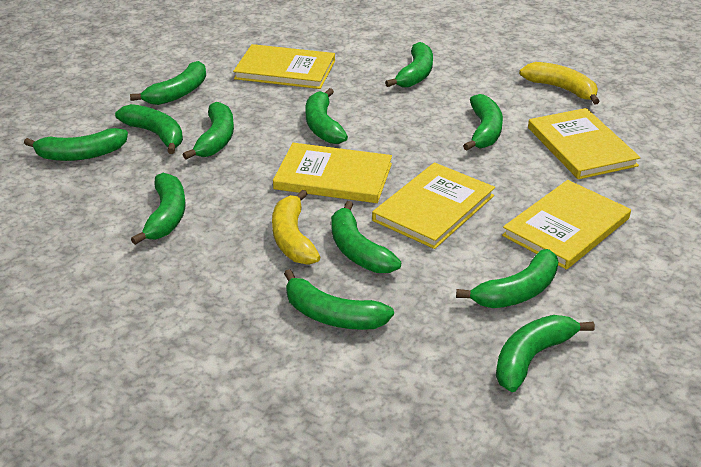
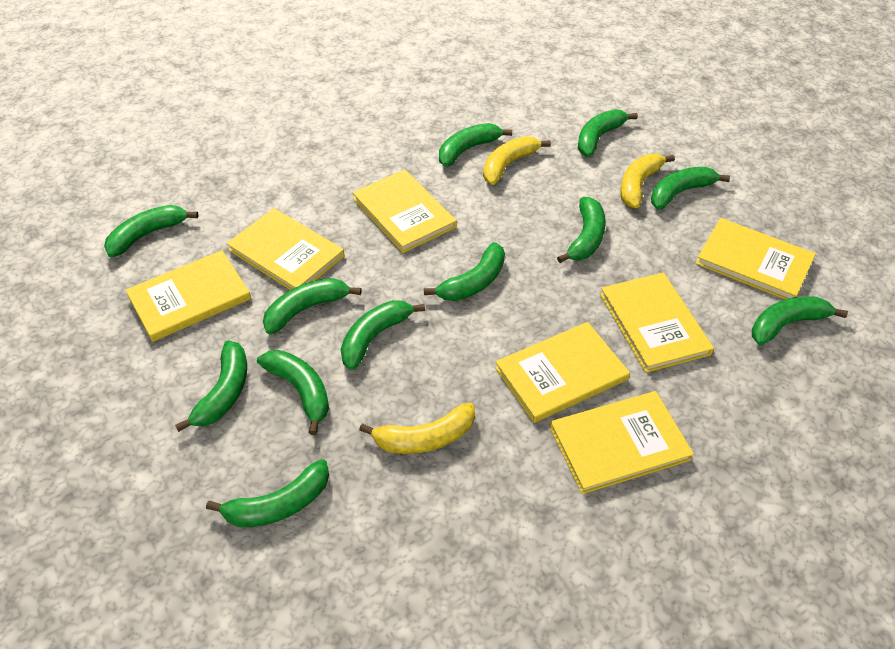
yellow banana: [272,190,320,265] [519,62,600,104] = 2 -> [359,402,475,454] [483,136,551,185] [620,154,675,208] = 3
yellow book: [233,44,335,89] [273,143,392,203] [372,162,495,249] [502,180,631,270] [528,108,641,179] = 5 -> [126,250,251,342] [226,208,344,290] [352,169,457,253] [495,322,630,423] [550,391,694,494] [600,273,714,373] [696,218,816,299] = 7

